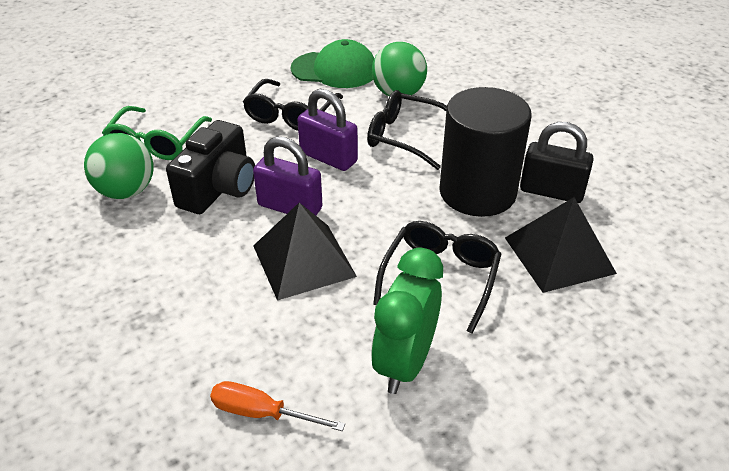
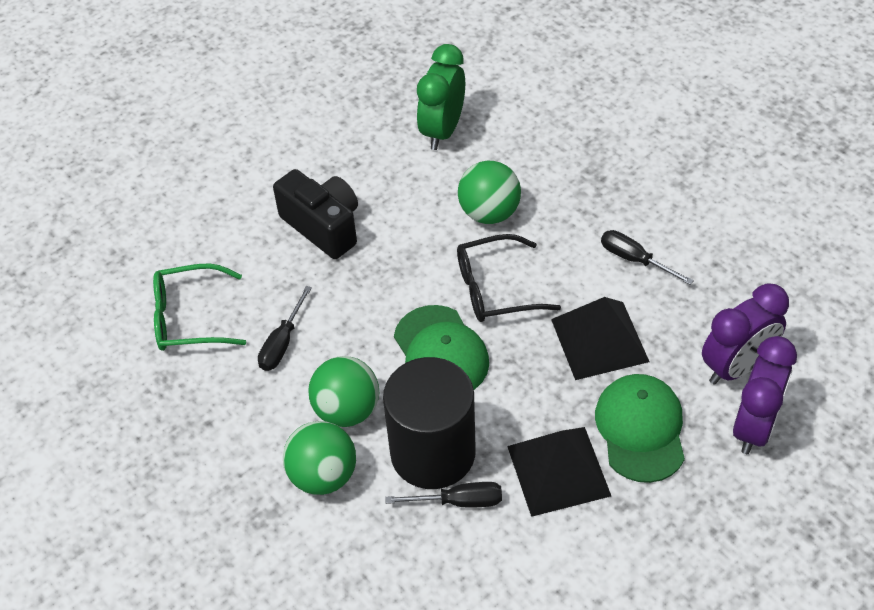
black glasses: [243,79,343,131] [367,90,447,170] [373,221,501,334] = 3 -> [457,234,561,322] = 1
black padlock: [520,122,594,203] = 1 -> none = 0
black screwdriver: none = 0 -> [258,286,312,371] [385,482,502,507] [601,230,694,285] = 3
green ball: [84,133,154,199] [372,42,427,96] = 2 -> [283,421,356,495] [308,356,379,427] [458,161,521,224] = 3
green cap: [291,39,374,88] = 1 -> [394,305,489,390] [595,374,685,483] = 2
orange screwdriver: [210,381,345,431] = 1 -> none = 0
purple clock: none = 0 -> [702,283,789,385] [733,336,797,454] = 2
purple padlock: [253,136,322,215] [297,89,358,171] = 2 -> none = 0

